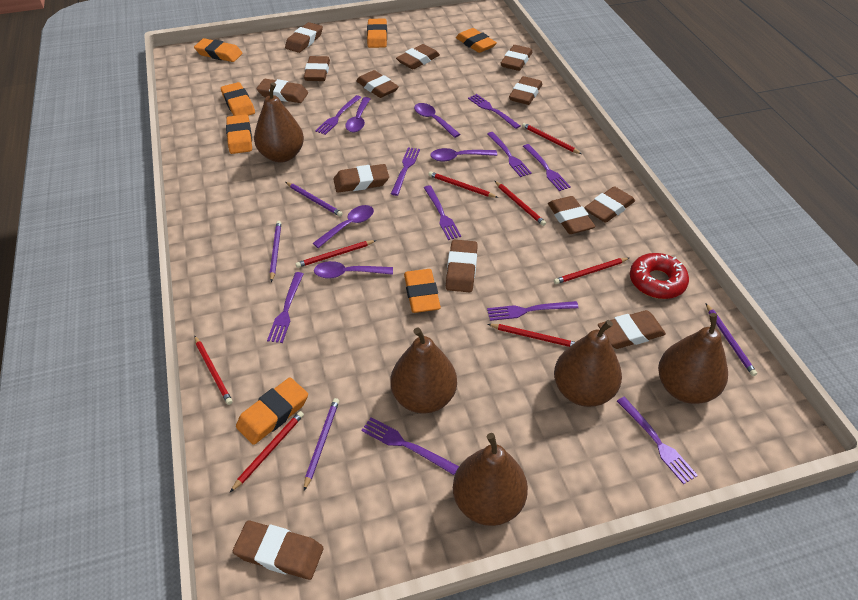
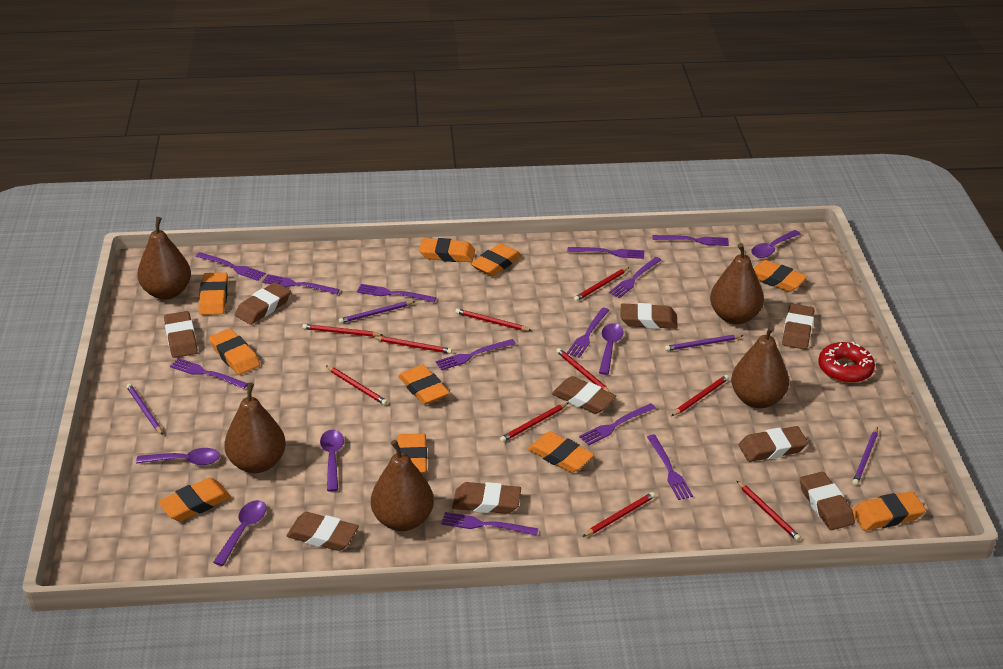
brown eraser: [233,520,323,580] [256,79,308,103] [285,22,323,53] [304,56,330,81] [333,164,389,193] [356,70,399,98] [396,44,440,69] [446,240,478,292] [501,45,532,71] [509,76,542,105] [548,196,596,234] [584,186,635,223] [598,310,666,349] = 13 -> [164,311,198,358] [235,282,291,325] [287,512,359,551] [452,482,521,514] [552,376,616,414] [621,303,678,329] [739,426,808,462] [782,304,814,349] [800,472,855,530] = 9
orange eraser: [194,38,243,62] [221,82,255,116] [226,114,252,154] [236,377,308,445] [367,19,387,48] [404,269,441,313] [456,28,497,53] = 7 -> [158,478,231,521] [198,272,228,315] [209,328,260,375] [398,365,450,405] [398,433,427,474] [419,238,475,262] [471,243,522,276] [528,431,594,473] [754,260,807,292] [852,491,926,531] = 10
purple fork: [267,272,303,343] [315,95,361,135] [361,417,459,475] [391,147,420,196] [424,185,461,240] [468,94,520,129] [487,132,532,177] [487,301,579,321] [523,144,571,191] [617,397,698,484] = 10 -> [170,358,248,389] [195,252,266,281] [262,274,340,294] [357,284,436,302] [435,339,516,370] [441,512,538,536] [567,247,644,259] [567,307,609,358] [579,403,656,446] [609,257,661,298] [647,435,693,500] [653,235,729,246] = 12
red pencil: [194,336,233,405] [230,411,304,492] [296,240,376,268] [428,171,498,198] [488,324,575,347] [495,181,546,226] [522,123,582,154] [554,258,629,284] = 8 -> [302,324,383,337] [326,365,388,405] [372,336,452,354] [455,309,532,331] [500,402,569,442] [556,348,611,393] [574,267,629,301] [582,492,655,537] [671,375,729,416] [737,481,801,541] = 10

